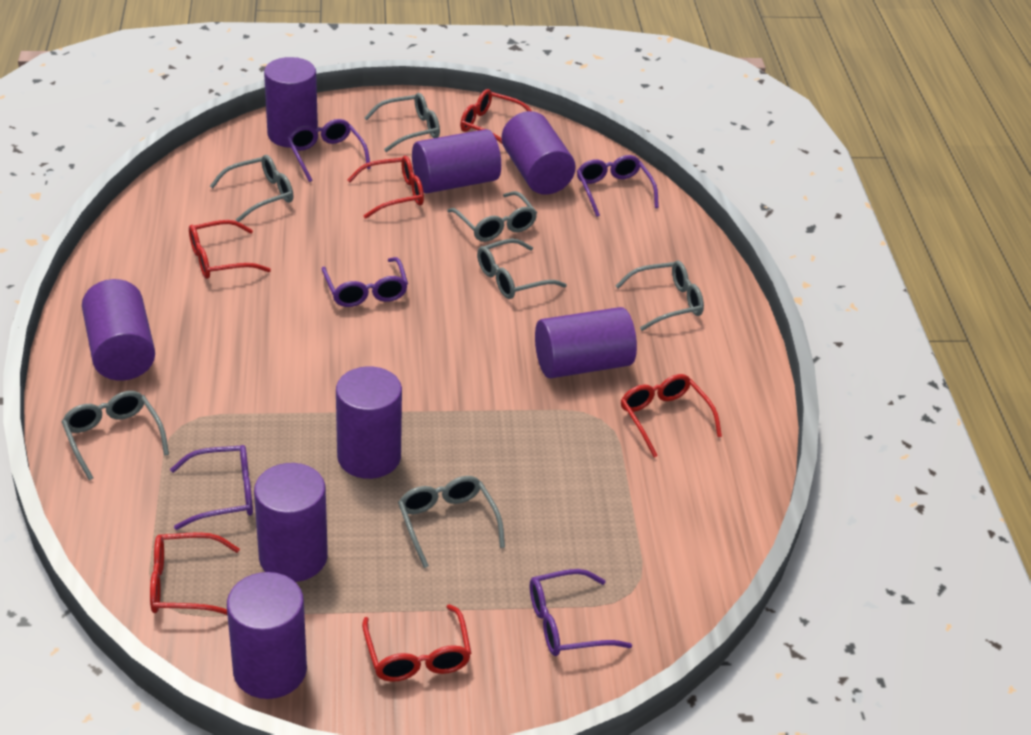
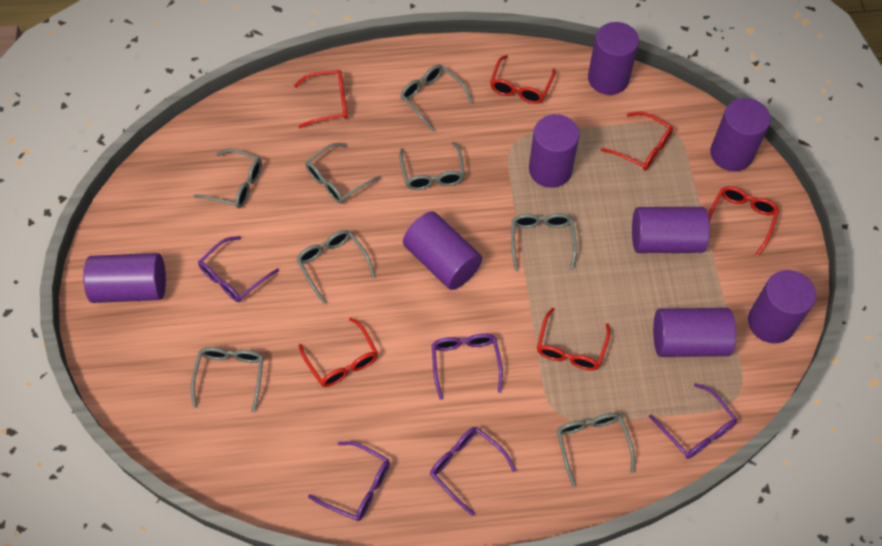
grey glasses: [62,391,169,480] [210,155,294,222] [364,93,440,152] [398,476,505,568] [447,191,537,242] [477,239,567,299] [616,261,704,331] = 7 -> [191,347,264,412] [194,149,262,208] [296,230,375,304] [305,143,381,203] [399,142,464,190] [400,64,473,132] [511,213,577,271] [557,413,635,487] = 8

